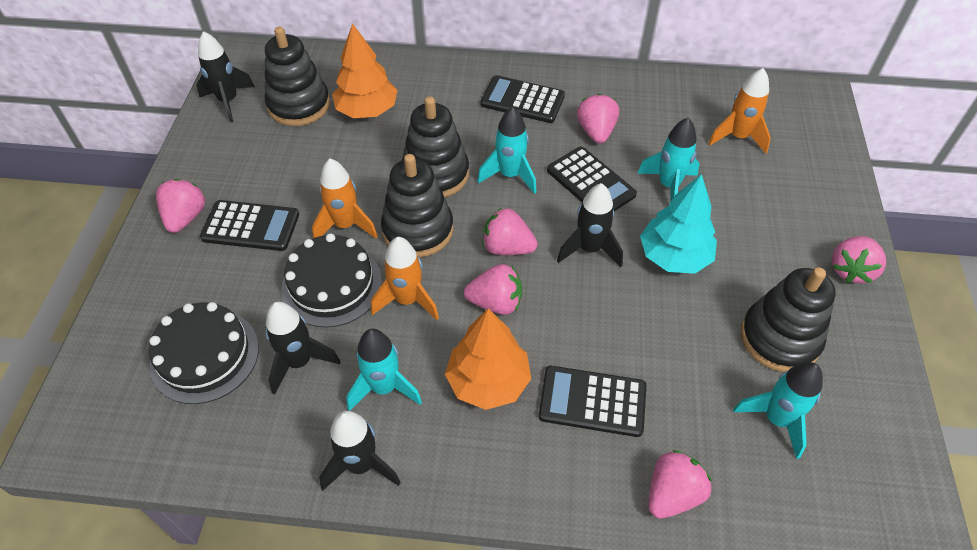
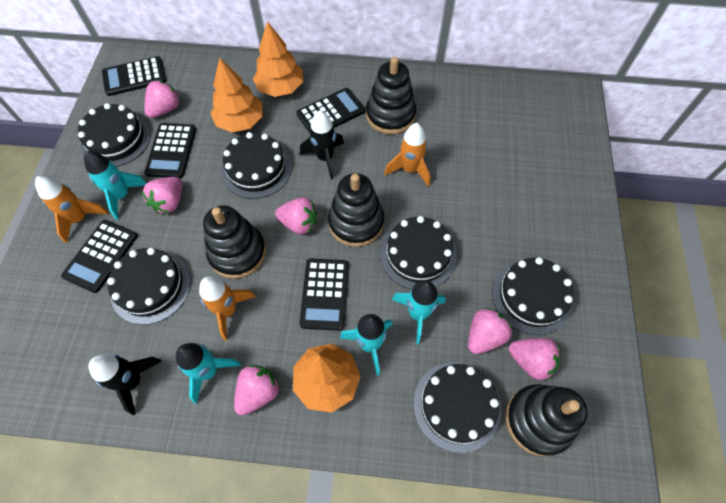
black cake: [149,302,259,404] [281,233,382,328] = 2 -> [78,103,151,167] [107,248,191,325] [221,132,292,199] [380,216,457,289] [413,362,501,453] [492,257,574,335] = 6
black calculator: [200,200,299,251] [481,75,565,123] [539,366,647,437] [547,147,637,211] = 4 -> [61,220,138,293] [102,56,166,96] [144,123,196,178] [296,88,365,133] [300,259,349,331] = 5
black rocket: [196,31,255,123] [266,302,340,394] [319,411,401,491] [557,183,623,267] = 4 -> [88,354,162,415] [300,110,344,180] = 2
orange tree: [332,23,398,118] [445,308,531,410] = 2 -> [210,57,263,133] [253,21,303,97] [293,344,360,413] = 3
turquoise tree: [640,174,717,274] = 1 -> none = 0

